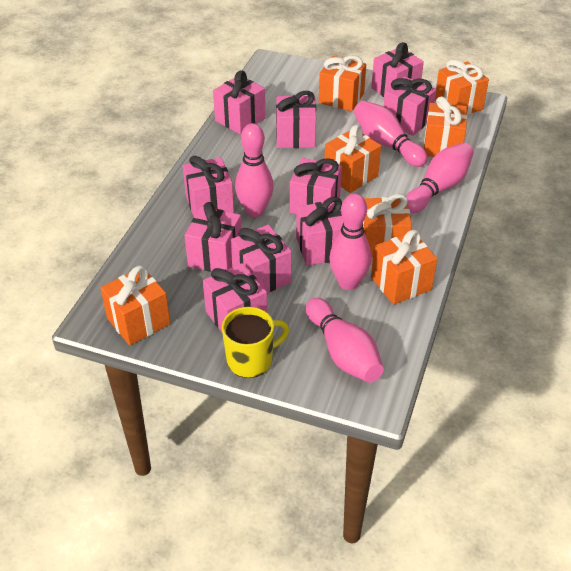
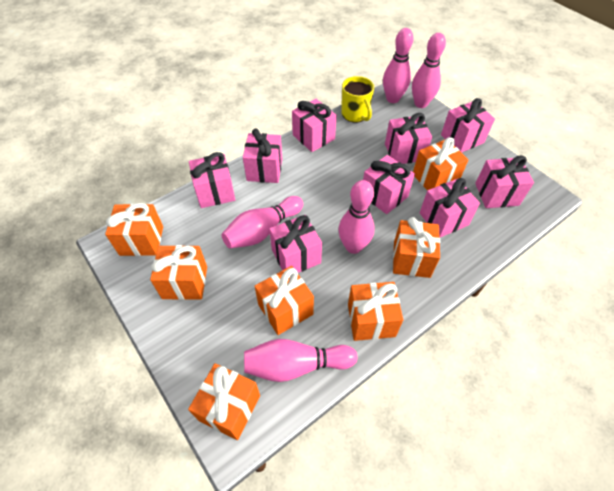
pink gift: [183,156,234,217] [184,202,241,272] [203,263,267,332] [213,71,265,134] [231,225,292,293] [276,91,316,148] [290,158,342,214] [296,197,344,266] [371,42,424,97] [384,77,436,136] = 10 -> [189,152,235,208] [243,128,282,183] [269,215,322,273] [292,99,337,152] [363,155,415,214] [385,113,432,164] [420,178,480,237] [441,98,495,153] [475,155,534,208] = 9

